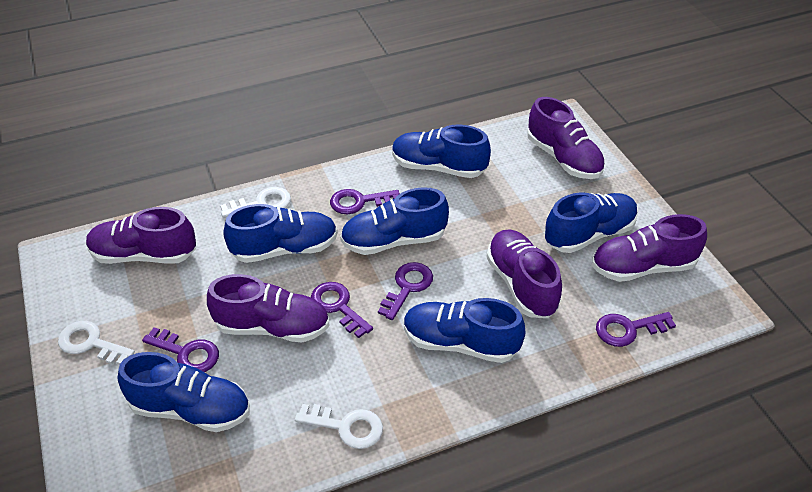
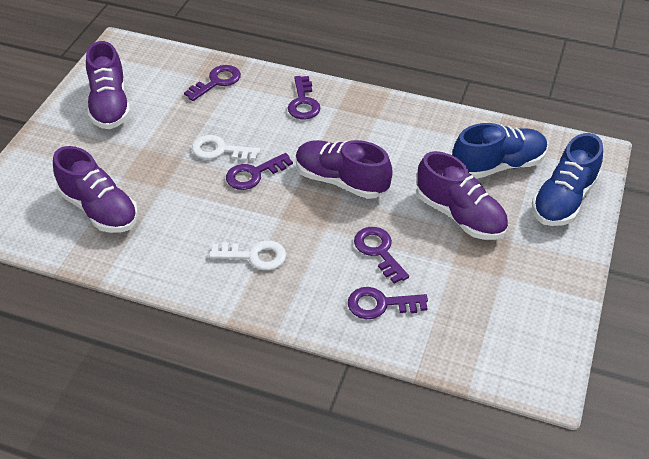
blue shoe: [118,352,250,432] [223,204,338,263] [340,187,449,255] [392,124,491,178] [404,298,526,363] [545,192,638,253] = 6 -> [452,123,548,179] [532,133,603,226] = 2
purple shoe: [86,207,196,264] [207,274,330,342] [486,229,562,318] [527,97,605,179] [592,214,707,282] = 5 -> [53,146,138,233] [86,41,131,129] [296,140,393,199] [417,151,508,240] = 4
white key: [58,321,135,365] [220,187,291,218] [295,404,383,449] = 3 -> [192,135,261,161] [209,241,286,270] = 2

